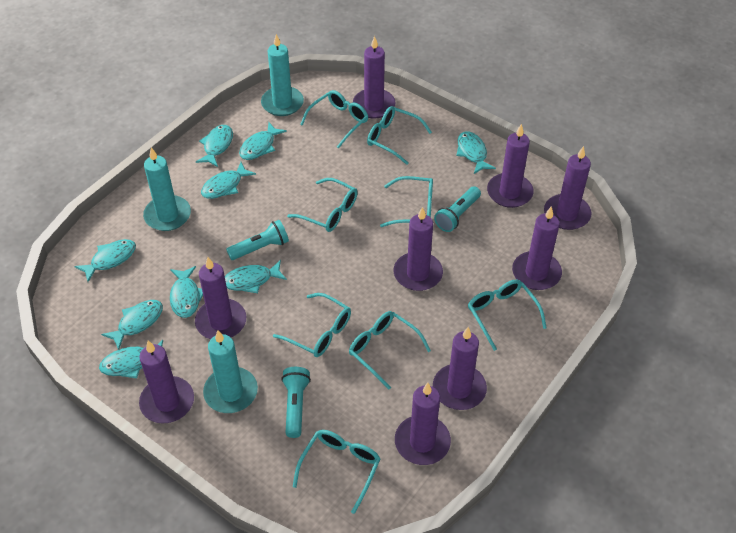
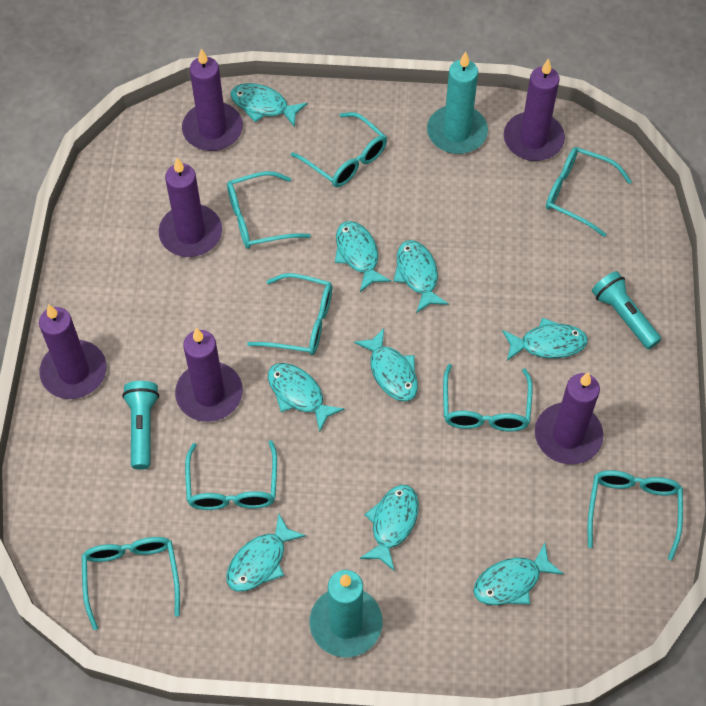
purple candle: [139,341,194,423] [195,257,246,339] [353,36,396,119] [394,207,443,291] [395,383,451,465] [433,327,487,410] [487,124,534,208] [512,207,562,290] [544,146,591,230] = 9 -> [39,305,107,399] [159,158,222,257] [175,328,243,422] [182,48,243,151] [504,58,565,161] [535,372,604,465] = 6
turquoise candle: [143,147,191,231] [203,330,258,413] [261,34,304,116] = 3 -> [309,570,383,657] [427,52,488,154] = 2
turquoise flashlight: [226,220,289,260] [281,367,311,438] [434,186,481,232] = 3 -> [122,381,159,470] [592,271,661,349] = 2

